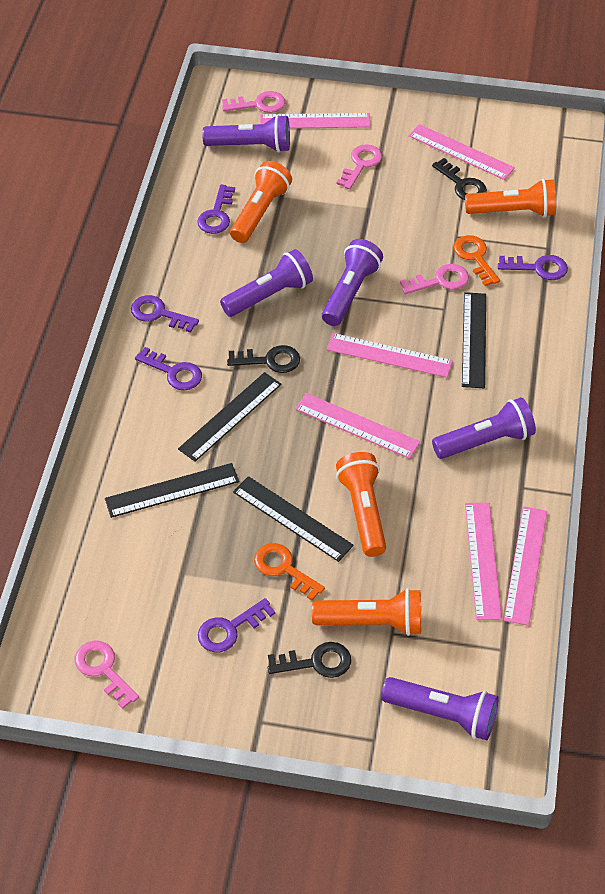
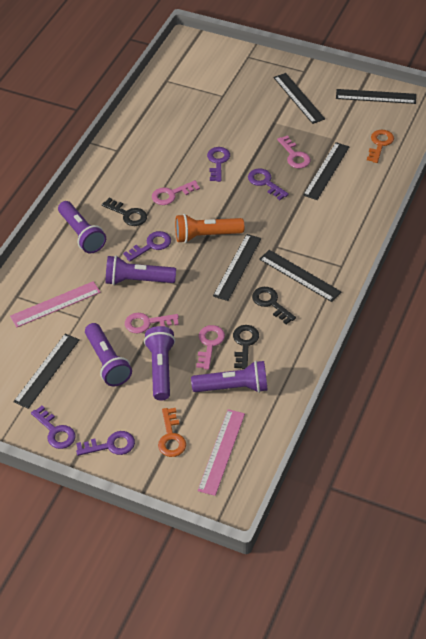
black ruler: [105,463,239,518] [178,372,281,462] [233,476,354,562] [462,292,486,388] = 4 -> [13,334,80,409] [213,234,261,301] [259,250,341,302] [273,73,325,124] [303,142,349,200] [336,89,416,104] = 6
orange flashlight: [230,161,292,243] [312,588,421,636] [336,452,386,557] [465,179,556,217] = 4 -> [175,214,244,243] = 1
pink ruler: [260,113,371,129] [295,393,420,459] [327,333,453,378] [409,124,515,180] [465,503,502,620] [504,506,547,626] = 6 -> [10,281,101,328] [198,409,245,496] = 2

